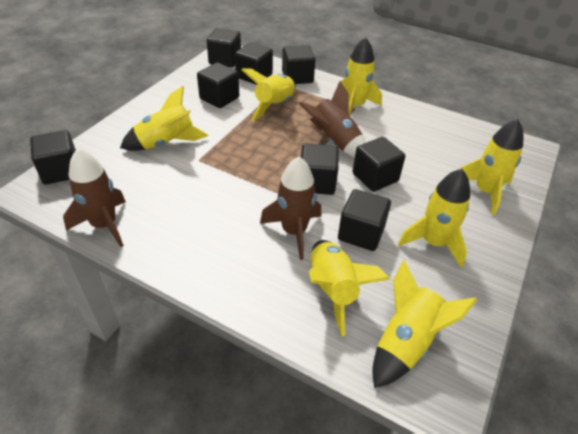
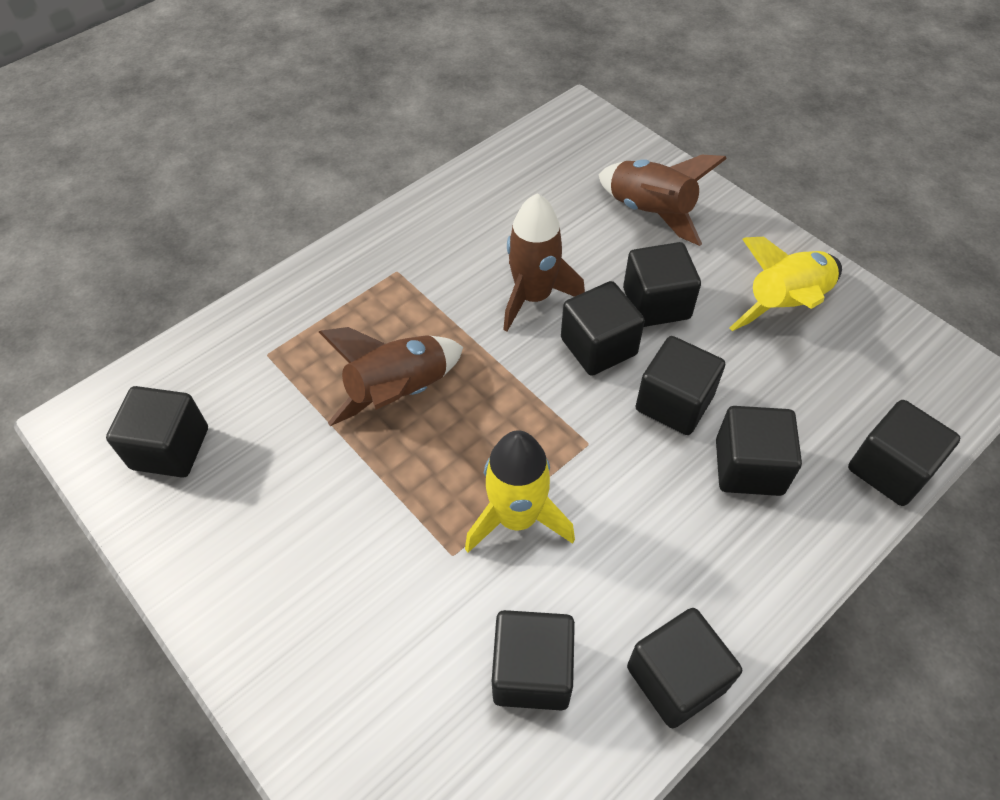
yellow rocket: [120,86,209,151] [242,68,295,121] [309,240,390,336] [341,37,382,116] [372,260,477,388] [398,169,470,268] [460,119,523,215] = 7 -> [465,431,575,553] [730,237,842,331] = 2

